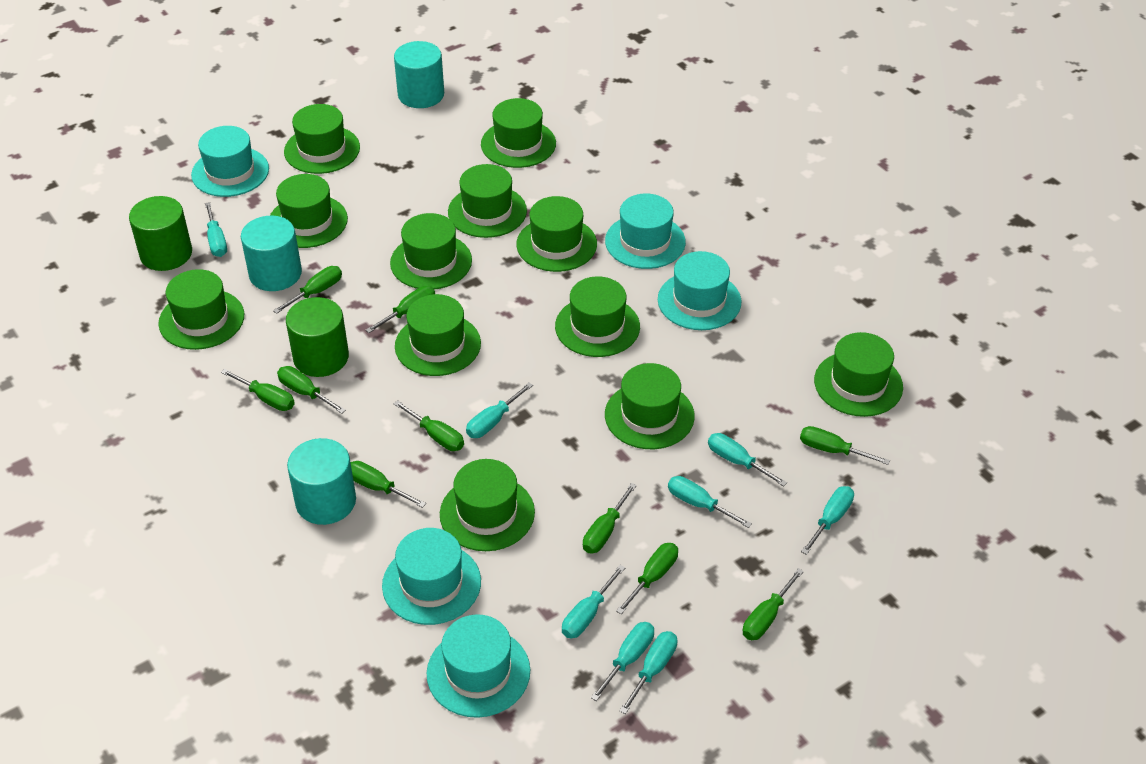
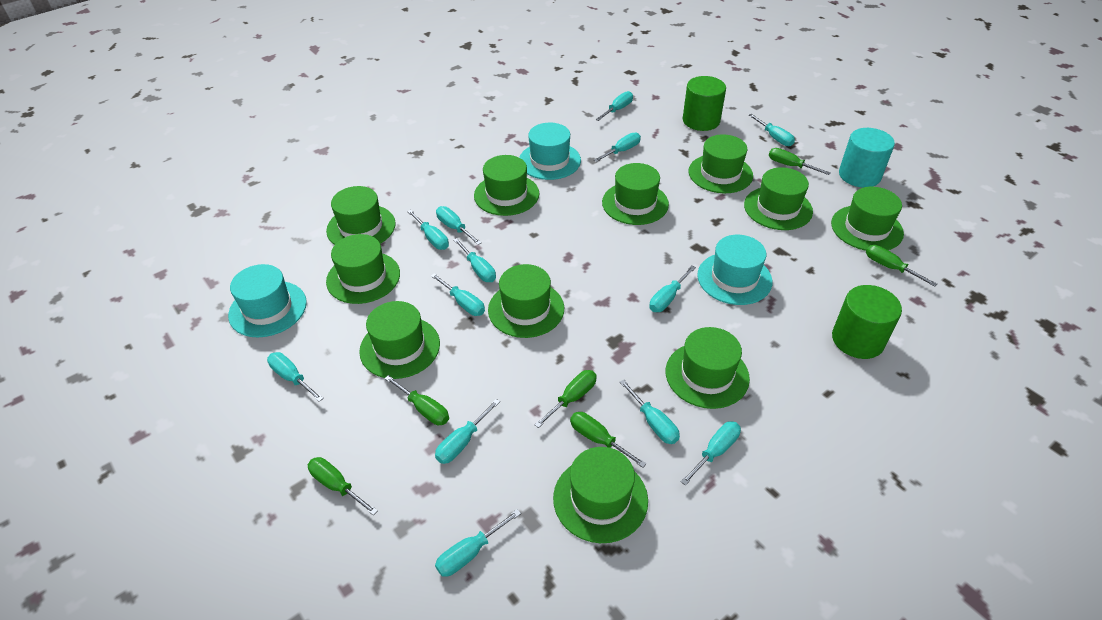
green hat: [158,269,244,350] [270,174,348,248] [284,104,360,174] [390,213,472,289] [395,294,481,376] [440,459,535,551] [448,164,527,238] [481,98,556,168] [516,196,597,272] [555,276,640,357] [605,363,695,449] [814,332,903,417] = 12 -> [326,186,396,245] [326,234,400,304] [359,301,440,379] [474,155,539,216] [488,264,564,338] [553,447,648,543] [602,163,669,225] [666,327,750,409] [689,134,753,193] [744,167,813,230] [831,187,904,251] = 11
green screwdriver: [221,369,295,411] [273,266,342,314] [277,366,346,414] [351,461,426,508] [366,286,435,333] [394,400,464,451] [583,483,637,554] [616,543,678,614] [743,568,804,640] [800,426,890,465] = 10 -> [308,457,378,515] [385,375,449,425] [534,370,597,428] [570,412,647,468] [769,148,831,175] [866,245,937,287] = 6
turquoise cylinder: [241,215,302,291] [287,438,356,525] [394,41,444,108] = 3 -> [839,128,895,188] = 1
turquoise hat: [191,126,269,197] [382,528,481,625] [427,614,530,718] [605,194,686,269] [658,251,741,330] = 5 -> [228,264,307,337] [519,123,581,180] [697,235,772,305] = 3
turquoise screwdriver: [205,202,227,257] [466,383,533,438] [562,565,625,638] [591,622,654,701] [620,631,678,714] [668,476,752,528] [708,433,787,486] [801,486,854,555] = 8 -> [267,352,324,402] [407,210,449,250] [431,273,485,316] [435,399,500,464] [435,509,521,577] [436,206,482,245] [453,238,496,282] [594,132,641,162] [595,91,633,121] [620,380,680,444] [649,266,696,312] [680,421,741,485] [749,114,795,146] = 13

